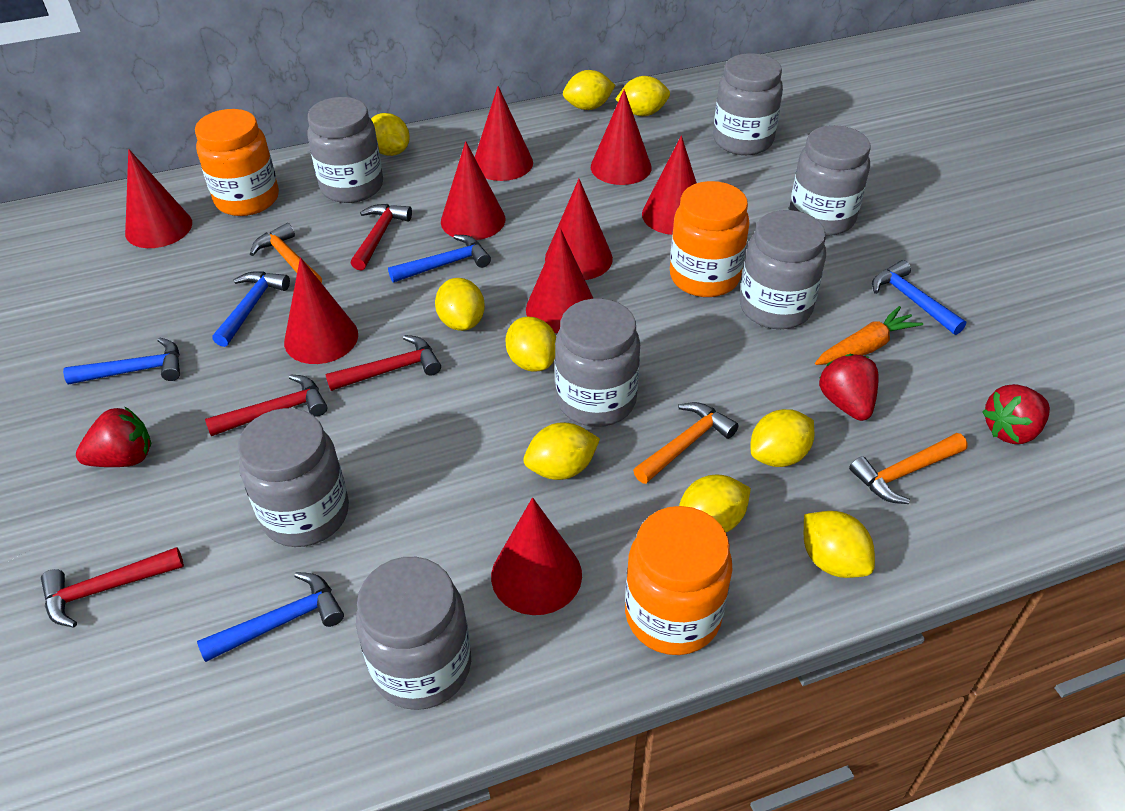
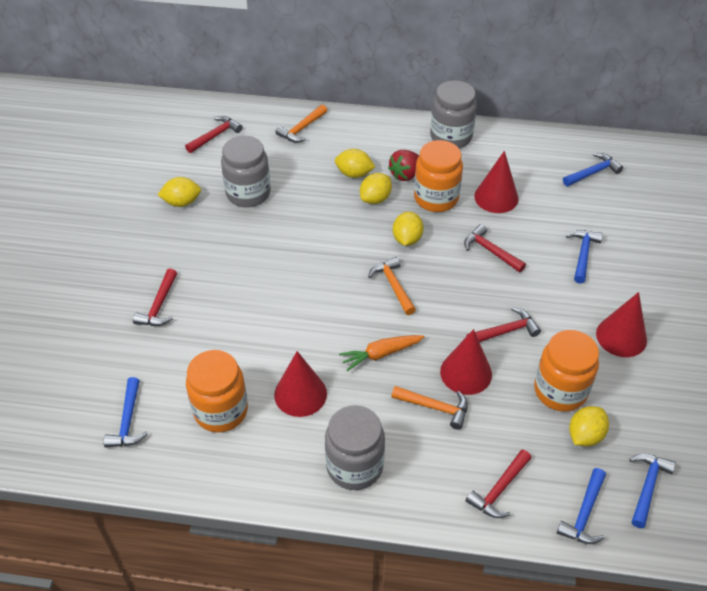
grey jar: [238,408,349,547] [307,97,383,203] [356,557,471,710] [555,299,640,427] [713,53,783,155] [740,210,826,329] [789,125,870,236] = 7 -> [221,136,271,207] [325,405,385,490] [430,80,477,148] = 3
red cone: [125,149,192,248] [284,257,358,364] [441,141,506,240] [475,86,533,181] [491,497,582,615] [526,228,594,333] [545,179,613,280] [591,90,652,185] [642,136,697,235] = 9 -> [274,351,327,417] [440,329,492,395] [474,151,518,213] [596,292,647,357] = 4
red hammer: [41,547,184,627] [205,374,327,436] [325,335,441,391] [351,204,412,271] = 4 -> [133,268,177,326] [185,116,242,153] [464,224,526,272] [466,307,541,342] [466,450,531,518] = 5
red strawberry: [76,407,151,467] [819,354,879,421] [982,384,1050,444] = 3 -> [388,150,419,181] = 1
yellow lemon: [371,113,410,156] [435,278,485,331] [505,317,556,372] [523,422,600,480] [563,70,615,110] [616,76,670,116] [679,475,751,532] [751,409,814,467] [804,511,875,578] = 9 -> [158,177,201,207] [335,149,375,178] [360,173,392,204] [393,212,424,246] [569,406,609,447] = 5

